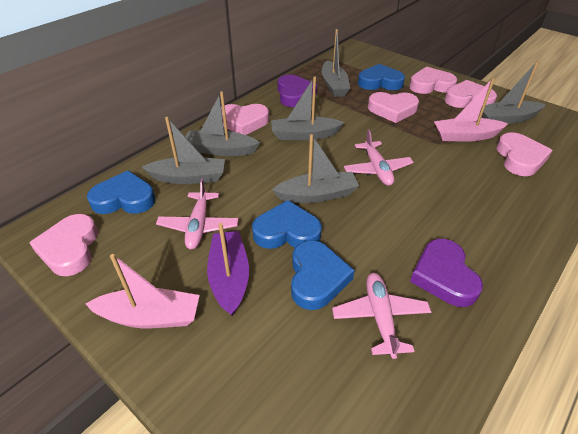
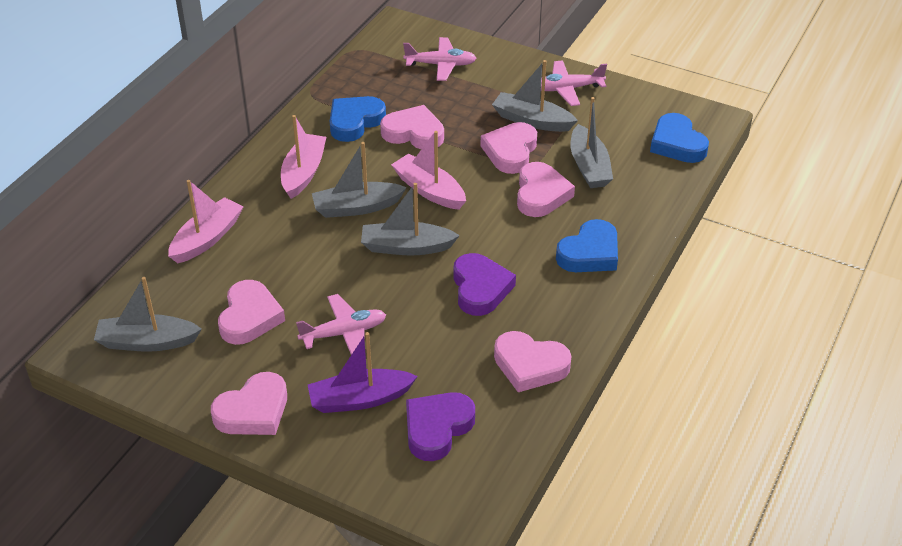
blue heart: [87,170,155,214] [252,200,322,249] [291,240,355,310] [358,64,405,90] = 4 -> [330,96,386,142] [556,219,618,272] [650,113,709,163] = 3
grey boat: [142,117,225,184] [185,91,260,156] [271,77,345,140] [272,134,359,203] [322,29,350,97] [480,61,546,124] = 6 -> [94,277,202,352] [312,142,407,218] [361,183,460,256] [492,60,578,132] [571,97,613,188] = 5
pink boat: [86,254,200,328] [434,78,508,142] = 2 -> [168,180,244,263] [281,115,326,199] [391,131,466,210] = 3

